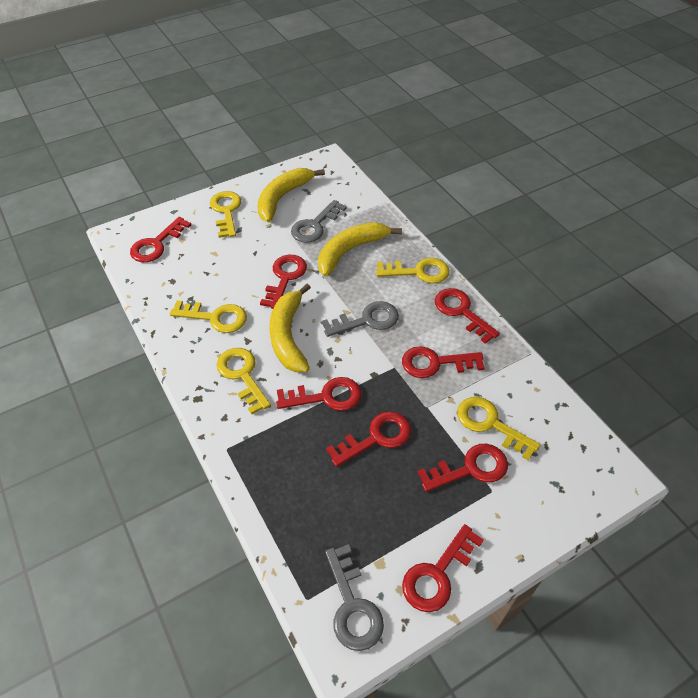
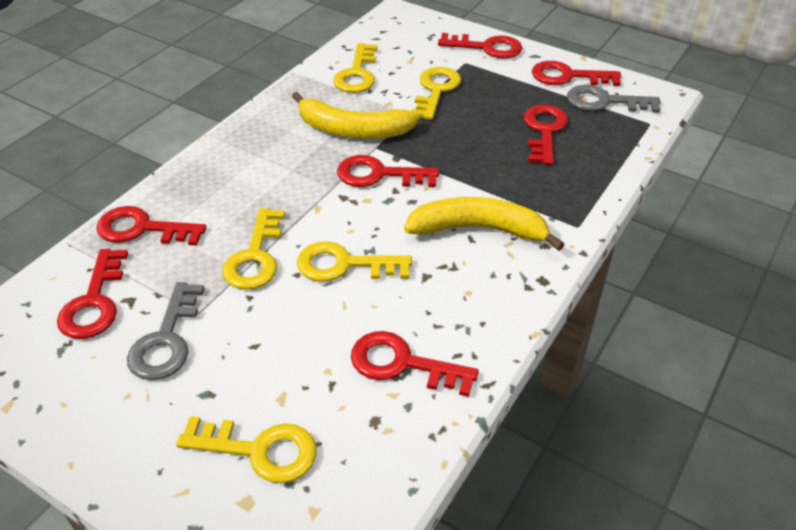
grey key: [291,200,347,243] [322,301,399,337] [325,544,384,651] = 3 -> [127,282,205,380] [567,85,661,113] = 2
red key: [130,217,191,262] [260,255,307,309] [276,377,361,411] [326,411,411,467] [402,346,484,378] [402,524,484,612] [417,444,508,492] [435,288,500,344] = 8 -> [57,249,128,339] [96,206,206,246] [337,155,439,187] [351,331,479,397] [438,33,522,58] [524,105,568,165] [532,61,621,86] = 7
yellow banana: [257,168,325,223] [269,284,311,372] [318,222,402,277] = 3 -> [292,92,419,139] [404,197,565,251] = 2

